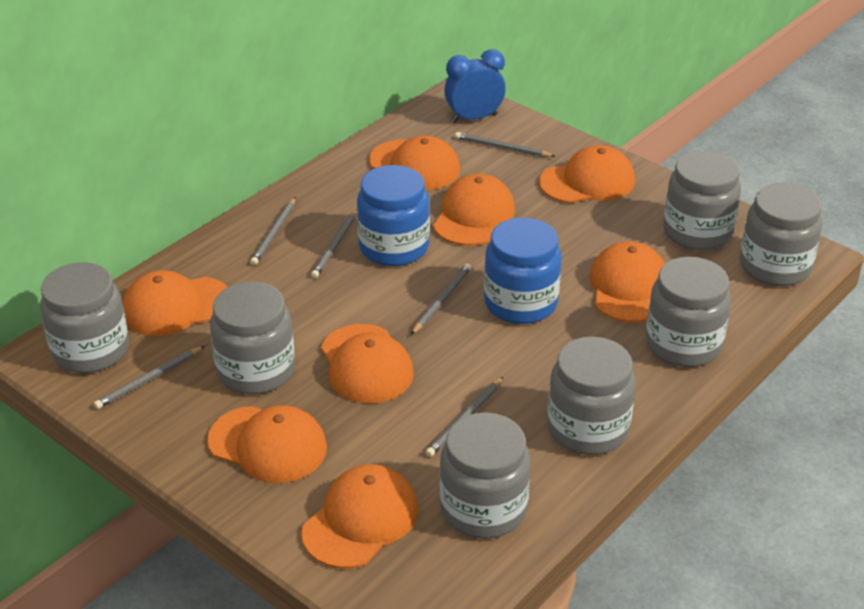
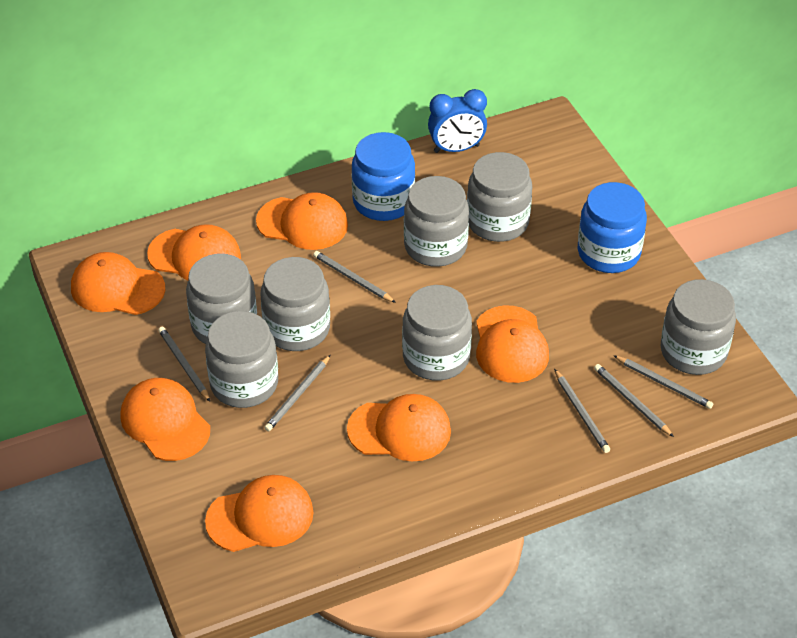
orange cap: [122,270,228,336] [207,405,327,483] [301,464,418,569] [321,324,414,403] [369,135,460,190] [433,174,515,246] [539,145,635,203] [589,242,665,322] = 8 -> [71,252,165,315] [120,378,210,461] [147,224,241,281] [205,475,314,552] [256,192,348,250] [347,394,451,461] [476,306,549,383] = 7

